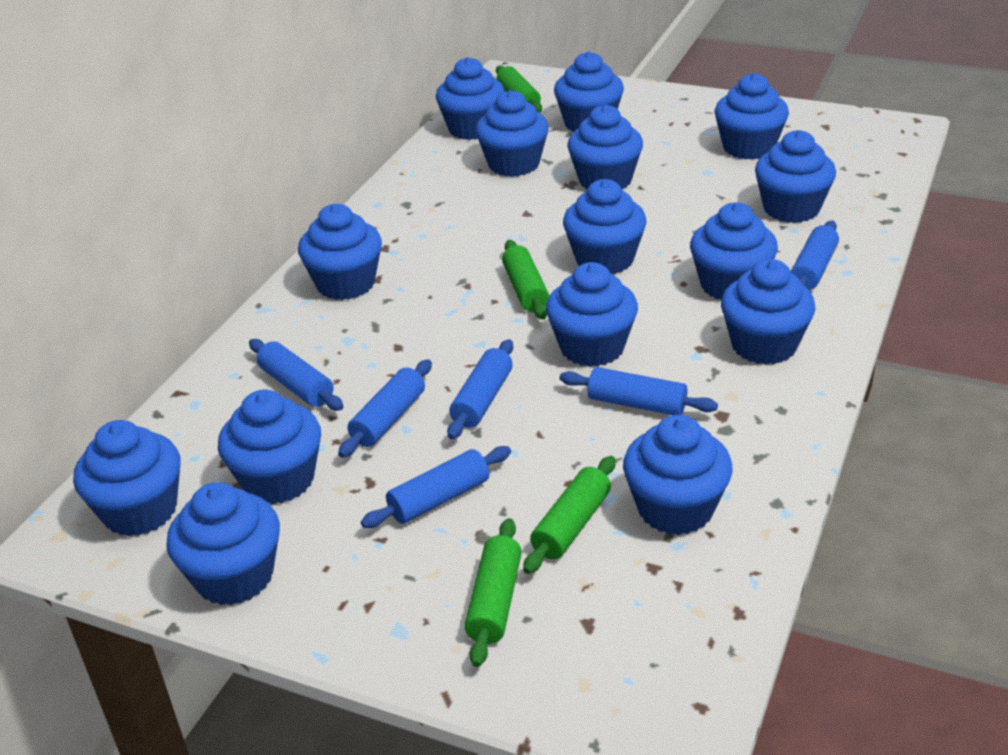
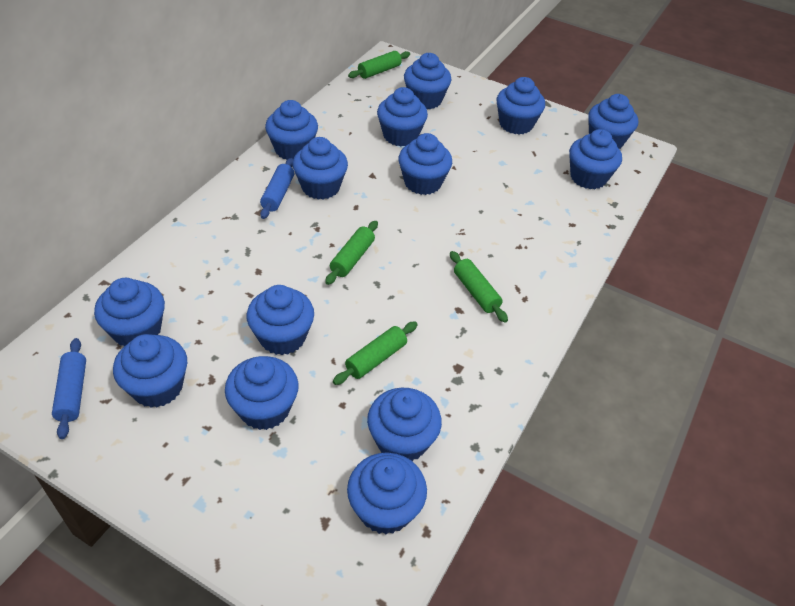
blue cupcake: [73,420,180,536] [166,482,280,605] [218,390,321,504] [298,204,382,300] [436,57,505,140] [475,90,549,177] [546,262,638,367] [554,52,624,132] [563,179,646,274] [567,105,643,190] [623,415,733,535] [690,202,778,300] [715,73,789,160] [721,259,816,365] [755,130,836,223] = 15 -> [94,278,165,346] [113,334,187,408] [225,356,299,430] [247,285,314,355] [265,100,318,160] [293,137,348,200] [347,452,427,534] [367,388,442,461] [377,87,428,146] [399,133,452,195] [404,53,451,109] [496,77,545,134] [569,129,622,189] [588,94,638,149] = 14
blue rolling pin: [249,339,344,411] [338,359,432,458] [361,446,511,528] [447,339,513,439] [560,367,718,415] [791,220,839,290] = 6 -> [52,338,86,439] [260,158,294,219] = 2

